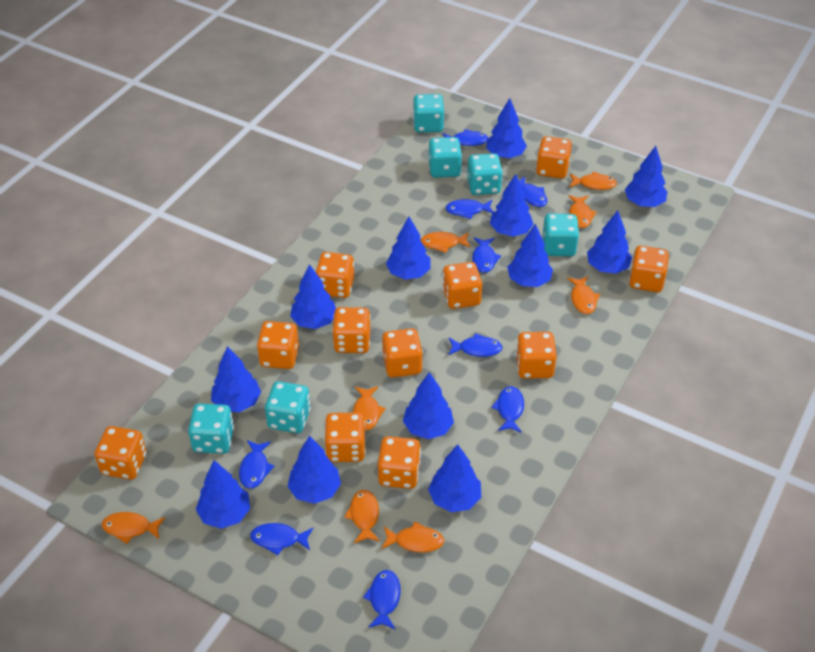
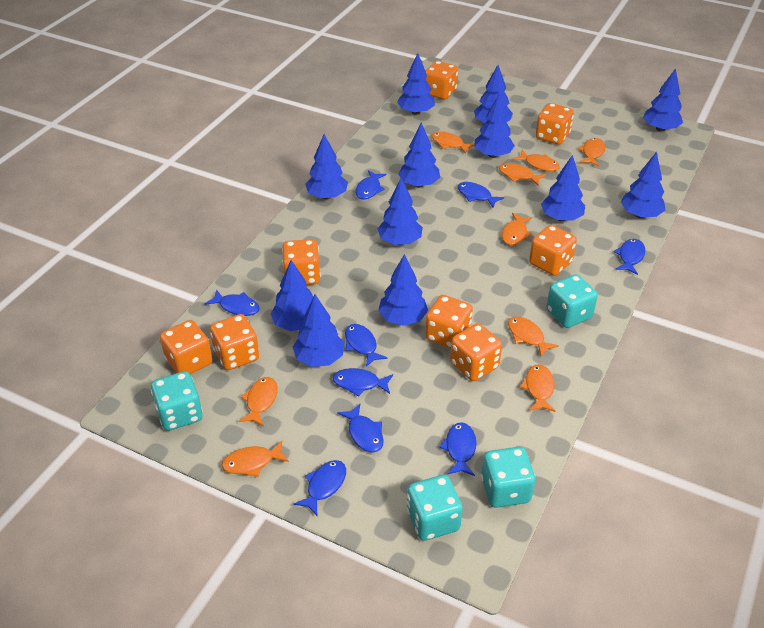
orange dice: [95,426,147,480] [257,321,299,369] [315,252,354,298] [324,413,366,462] [332,307,371,353] [378,436,421,489] [382,328,423,378] [442,262,482,309] [516,332,557,379] [536,136,572,179] [629,246,669,292] = 11 -> [160,320,212,374] [210,314,259,370] [282,239,321,285] [425,61,458,99] [425,295,473,349] [450,323,502,381] [529,225,577,276] [536,103,574,145] = 8
orange fish: [102,512,165,544] [344,490,380,543] [353,386,386,431] [381,521,444,552] [420,232,471,253] [567,276,600,314] [568,195,597,228] [569,171,617,190] = 8 -> [222,441,289,477] [239,377,278,426] [431,131,475,154] [499,163,546,185] [502,213,532,245] [508,316,559,357] [513,150,560,171] [520,364,555,412] [578,138,605,166] = 9
turquoise dice: [188,404,234,454] [265,381,311,433] [413,94,444,133] [428,137,462,178] [467,153,503,195] [542,213,579,256] = 6 -> [151,371,203,431] [407,475,463,541] [481,447,535,508] [546,274,598,328] = 4

